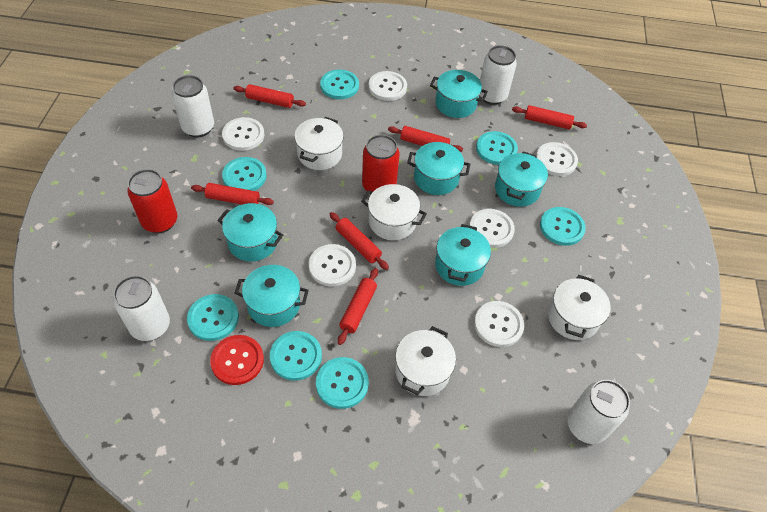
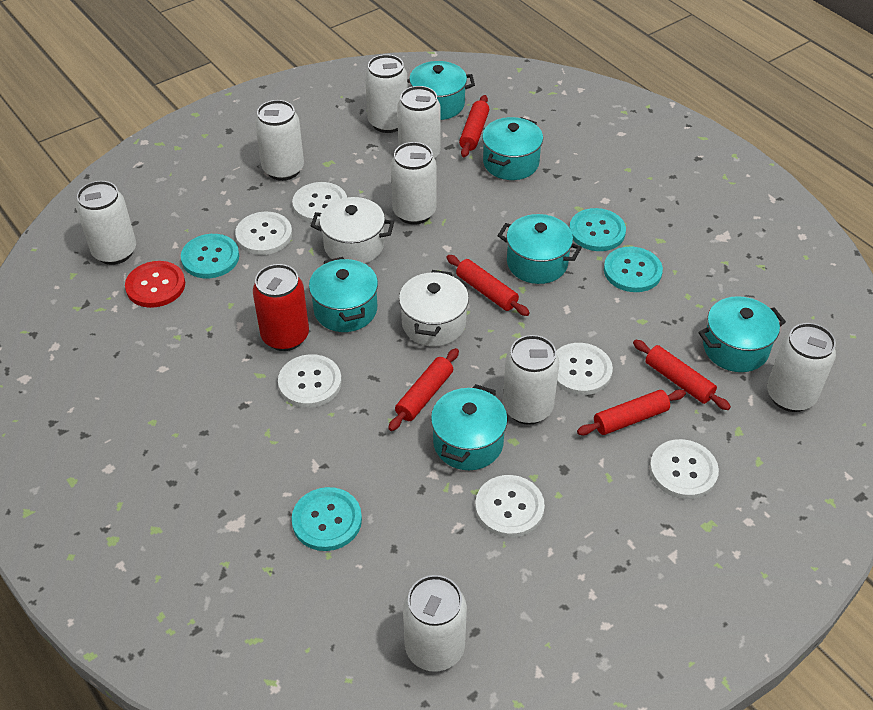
red can: [127,169,177,233] [362,135,400,192] = 2 -> [253,264,309,351] = 1
red rolling pin: [191,183,274,205] [234,84,306,108] [330,212,389,270] [338,268,378,345] [388,126,463,152] [512,105,587,129] = 6 -> [388,348,459,431] [446,255,530,316] [459,95,489,157] [577,389,686,435] [633,340,731,410] = 5
turquoise button: [187,294,239,341] [222,157,267,191] [270,331,322,381] [316,357,369,409] [320,70,359,99] [476,131,518,165] [540,207,586,246] = 7 -> [181,234,239,278] [292,487,362,551] [570,208,626,251] [604,247,663,292] = 4
white can: [113,276,170,341] [172,75,214,137] [480,45,517,105] [567,380,630,444] = 4 -> [76,181,136,265] [255,100,304,181] [365,54,408,133] [391,142,436,225] [397,86,441,158] [403,575,467,672] [503,335,559,425] [767,323,836,412] = 8
white pot: [294,117,344,170] [361,184,427,240] [395,326,456,396] [548,275,611,340] = 4 -> [311,197,394,264] [399,270,469,346] = 2

